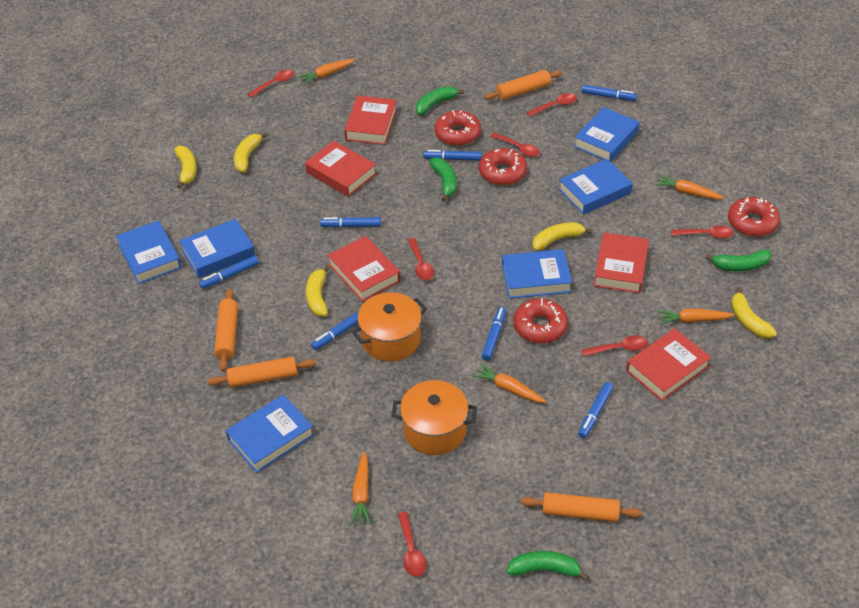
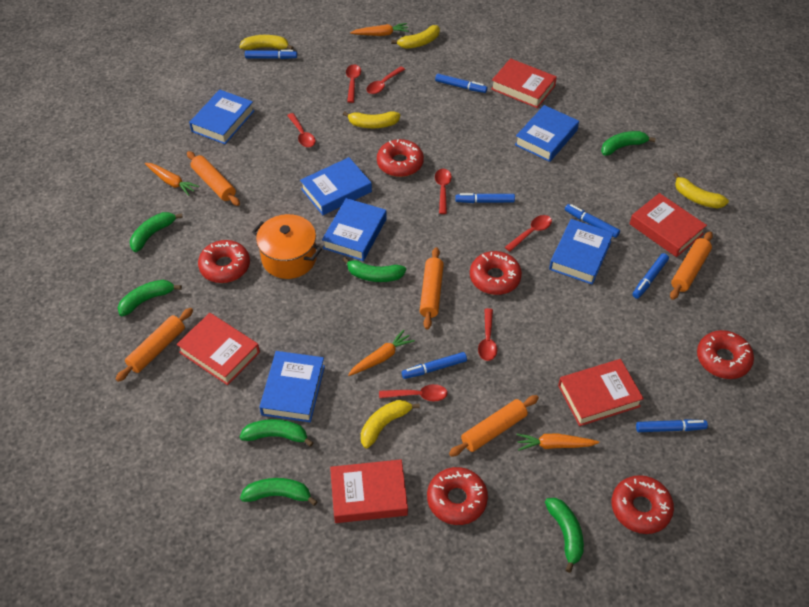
green banana: [416,86,464,115] [429,158,457,201] [506,551,589,581] [705,250,771,272] = 4 -> [118,280,182,316] [130,212,183,252] [240,419,313,447] [240,478,318,506] [342,257,406,282] [545,498,584,573] [601,131,656,156] = 7
orange carrot: [298,59,355,84] [350,451,370,524] [472,364,547,403] [655,175,725,200] [657,308,735,324] = 5 -> [145,163,199,196] [348,330,415,376] [350,23,409,36] [517,434,599,451] = 4
orange pot: [352,292,427,362] [392,380,477,455] = 2 -> [252,214,322,279] = 1
orange rolling pin: [207,356,316,388] [214,289,238,371] [484,70,562,100] [521,492,642,522] = 4 -> [116,308,193,382] [187,151,240,206] [420,247,444,330] [449,395,539,457] [670,231,713,300] = 5
red donut: [434,110,481,146] [479,148,527,186] [513,298,568,344] [728,197,780,237] = 4 -> [198,240,250,283] [377,139,424,177] [427,467,488,525] [470,251,522,295] [612,475,674,534] [697,330,754,379] = 6

